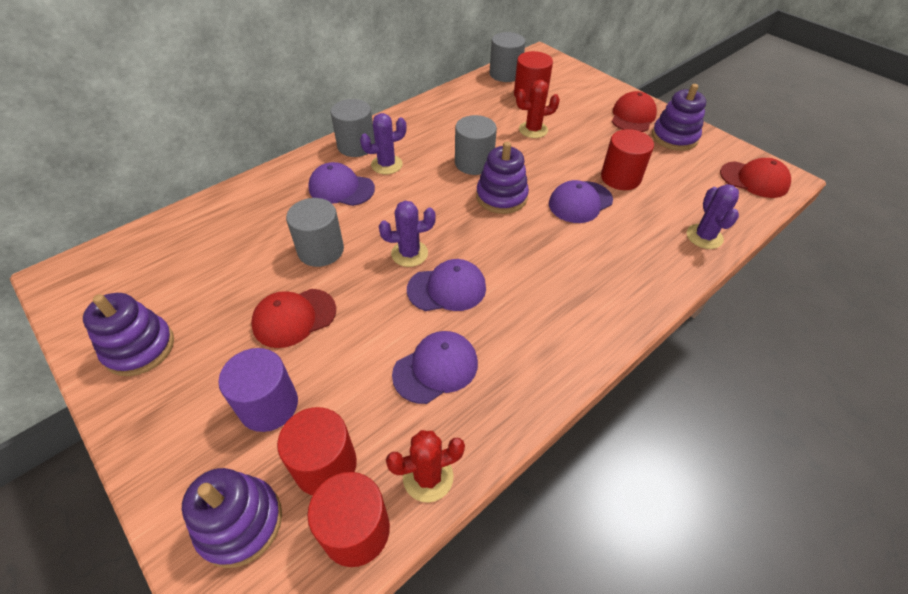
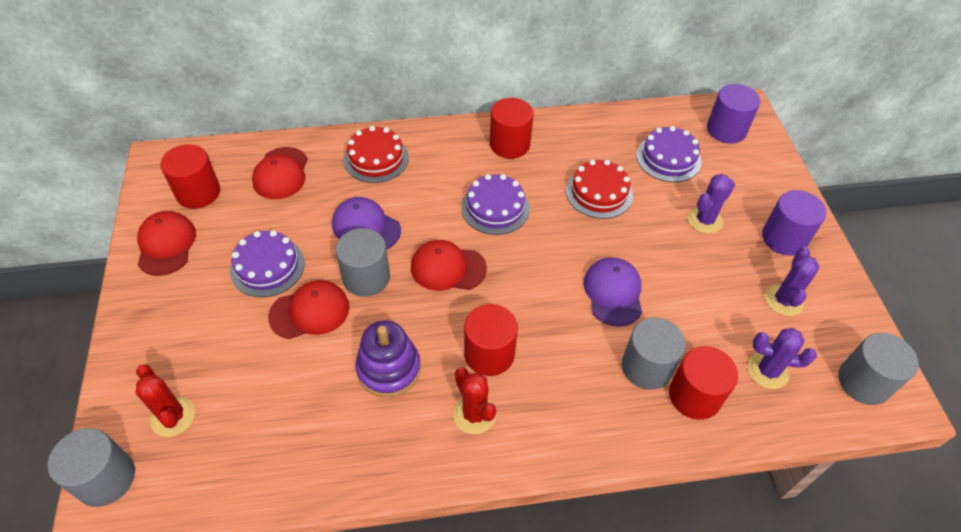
purple cake: none = 0 -> [230,230,305,297] [461,174,530,235] [636,126,701,182] = 3
purple cap: [308,162,375,206] [392,331,478,404] [407,259,486,311] [549,180,613,223] = 4 -> [332,197,401,250] [584,257,642,327] = 2
purple cylinder: [218,348,298,432] = 1 -> [707,84,760,144] [762,190,826,256] = 2
purple stacking toy: [83,293,174,376] [182,468,282,568] [476,141,529,214] [652,84,706,151] = 4 -> [355,320,421,398] = 1
red cake: none = 0 -> [343,126,409,183] [566,160,633,219] = 2
red cap: [251,289,336,348] [612,91,657,132] [720,158,791,198] = 3 -> [137,211,196,276] [252,147,308,199] [268,280,349,339] [411,240,487,291] = 4

